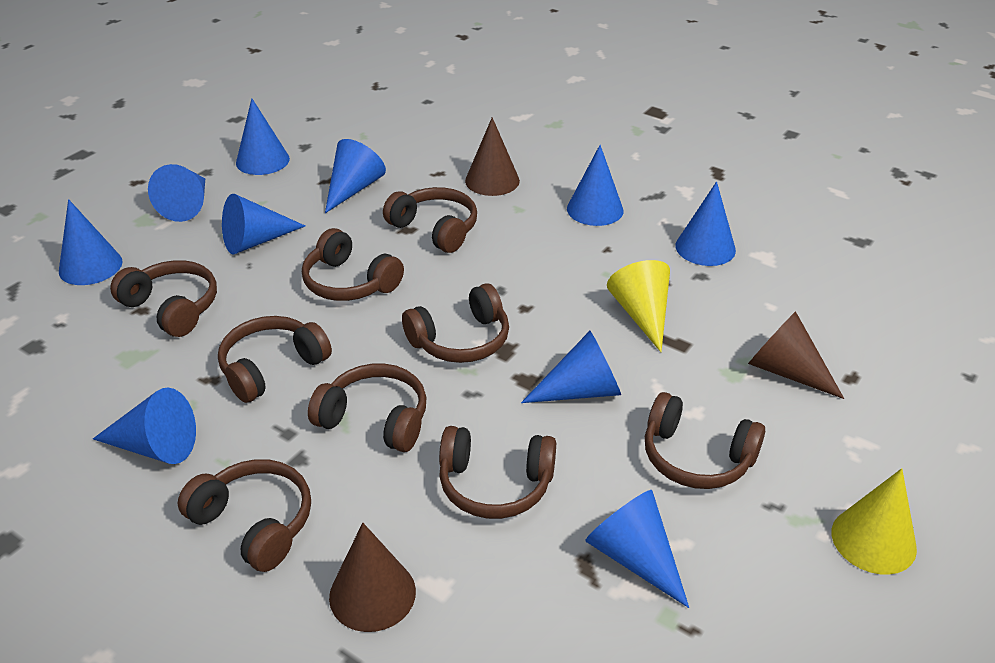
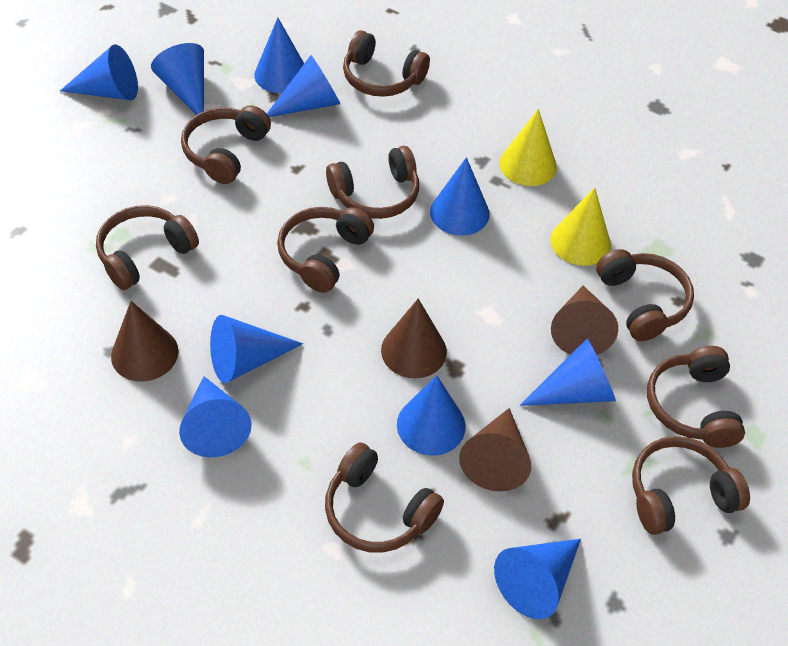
brown cone: [329,523,416,632] [465,117,520,196] [748,311,844,399] = 3 -> [111,301,179,381] [381,298,447,378] [459,408,531,491] [551,286,618,355] = 4

